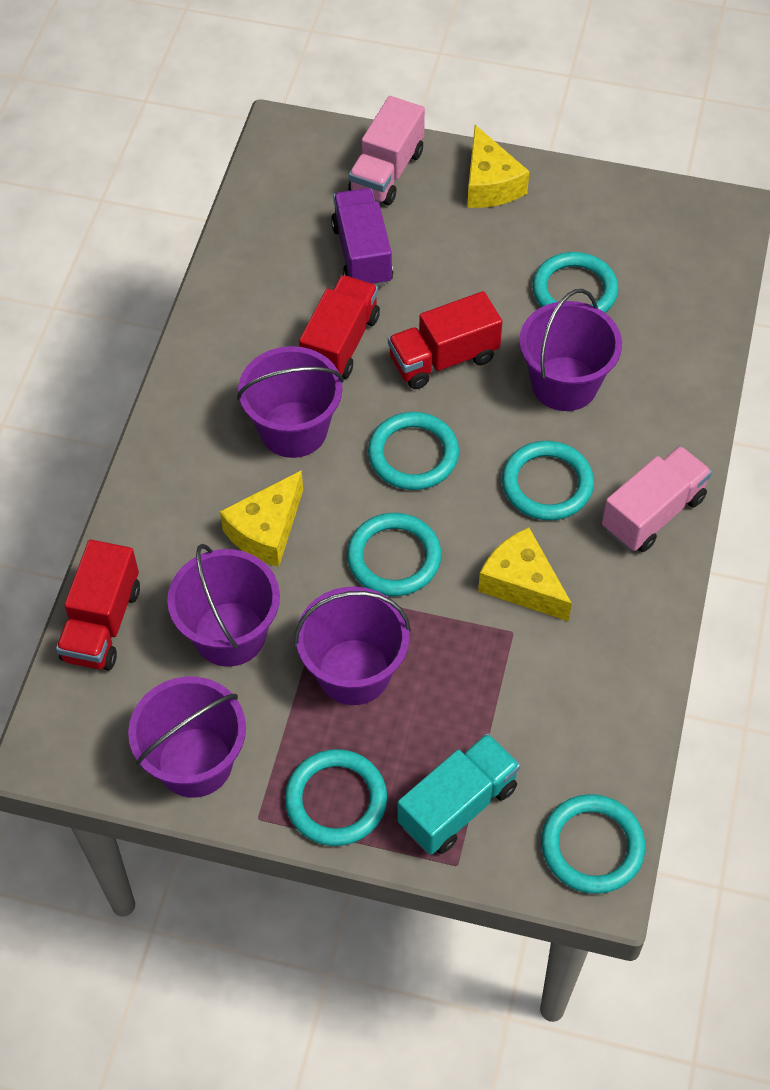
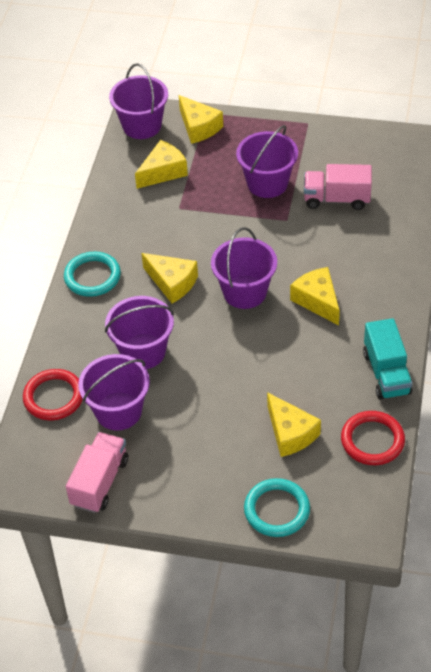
purple truck: [331,188,393,287] = 1 -> none = 0
red ring: none = 0 -> [23,369,83,420] [341,411,405,465] = 2
red truck: [56,540,140,670] [299,275,380,379] [388,291,502,389] = 3 -> none = 0
turquoise ring: [285,749,387,846] [347,513,441,596] [368,412,459,490] [502,441,594,520] [532,252,618,313] [541,794,645,894] = 6 -> [64,252,121,297] [244,478,310,537] = 2
yellow cheese: [220,470,303,567] [467,125,529,208] [478,527,572,621] = 3 -> [135,140,188,189] [141,253,198,303] [179,95,223,144] [267,392,321,457] [290,267,340,325] = 5

